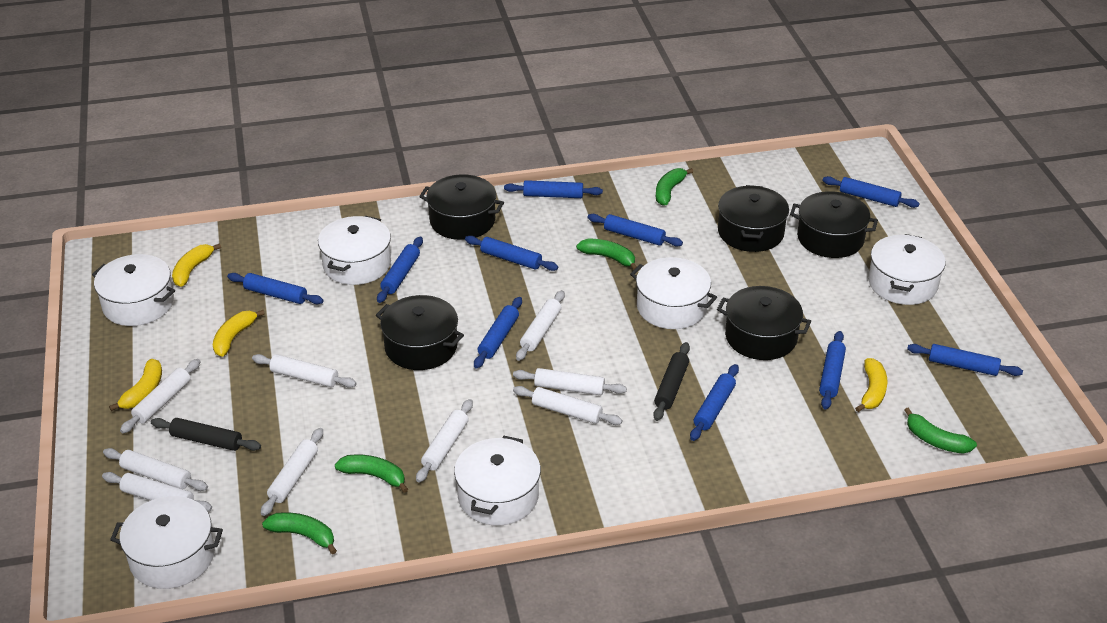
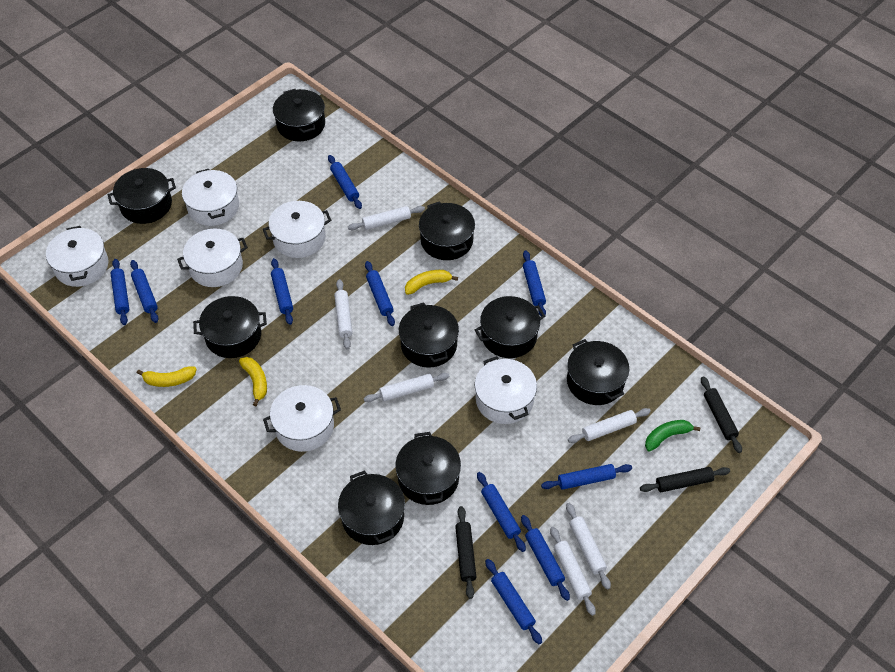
black pot: [376,295,464,370] [419,174,504,240] [717,286,811,360] [718,185,789,252] [790,191,878,258] = 5 -> [108,168,176,224] [193,296,267,358] [273,89,325,141] [338,470,405,545] [395,432,461,505] [399,302,459,368] [419,201,475,260] [475,296,545,358] [567,339,629,405] = 9
black rolling pin: [151,418,261,451] [653,342,690,421] = 2 -> [455,506,476,599] [640,467,730,492] [701,376,742,453] = 3
green banana: [262,512,337,555] [335,455,408,493] [576,239,637,270] [656,168,693,206] [904,407,977,454] = 5 -> [645,420,700,452] = 1
white rolling pin: [102,472,212,512] [103,448,208,491] [120,359,200,433] [252,354,357,388] [261,428,323,516] [416,399,473,482] [513,368,627,395] [513,386,622,425] [516,290,565,361] = 9 -> [334,279,353,349] [348,206,425,230] [364,373,450,402] [550,527,596,616] [566,503,611,590] [568,408,651,443] = 6
yellow banana: [109,359,162,411] [172,243,221,287] [213,310,265,357] [855,358,887,412] = 4 -> [137,366,197,387] [239,357,267,406] [405,270,458,295] = 3

